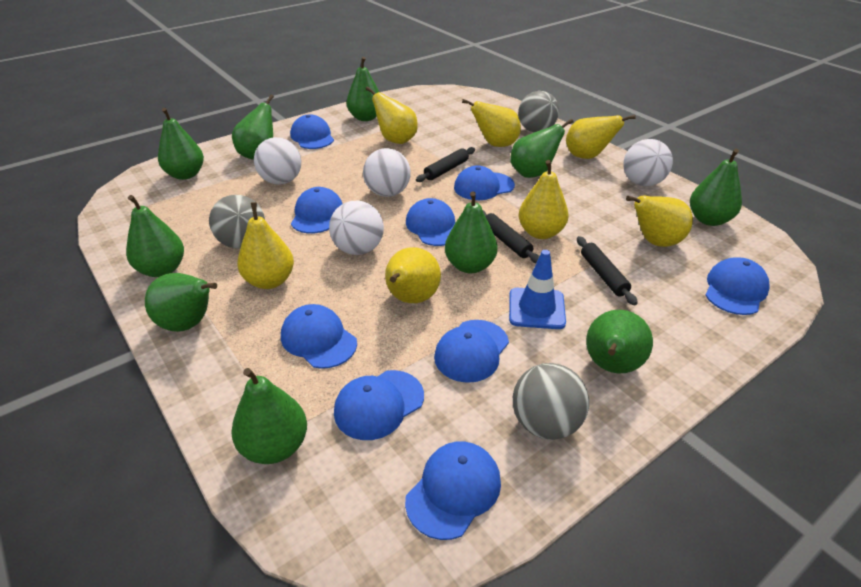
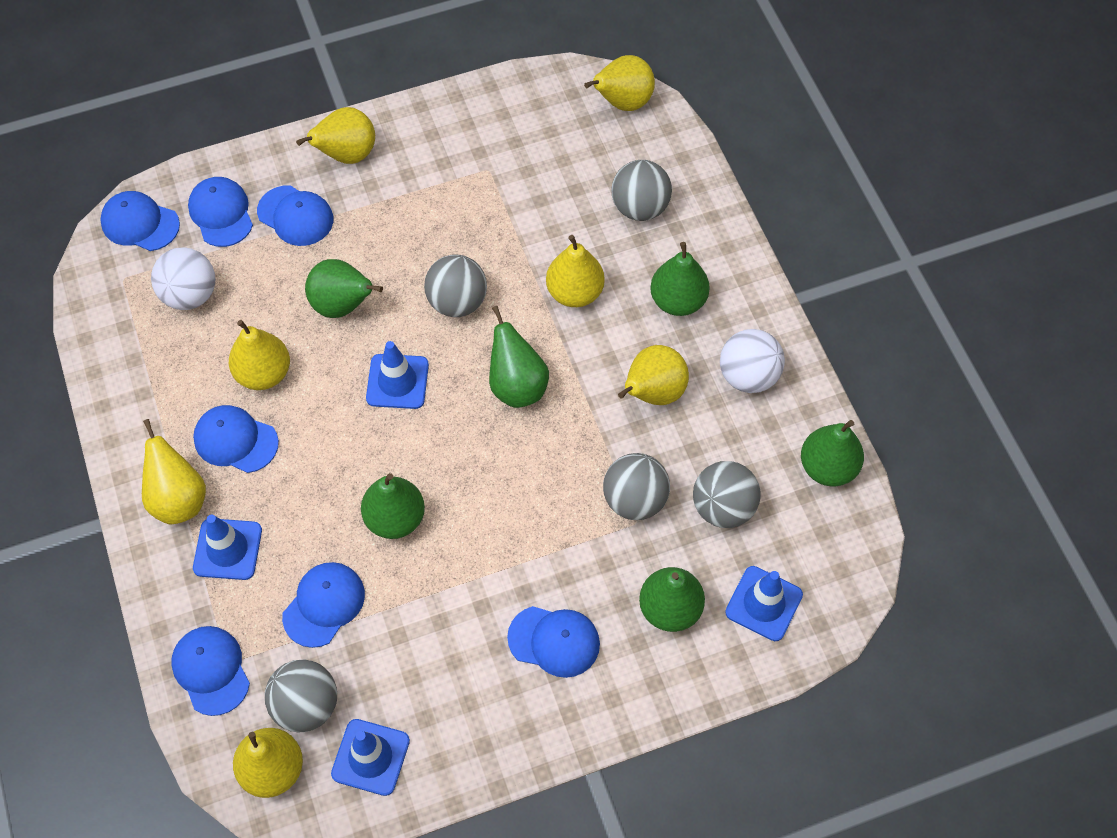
black rolling pin: [416,147,475,182] [483,210,539,263] [577,236,638,305] = 3 -> none = 0
blue cap: [281,304,357,369] [290,114,334,149] [291,187,343,234] [334,370,424,440] [405,441,501,540] [406,198,455,246] [434,320,509,383] [454,165,515,200] [705,257,769,315] = 9 -> [100,191,180,251] [171,626,250,716] [188,177,253,247] [193,405,279,473] [257,185,333,246] [282,562,365,648] [507,606,600,678] = 7
blue traffic cone: [509,250,566,329] = 1 -> [193,515,262,580] [331,719,410,796] [366,341,429,409] [725,566,803,641] = 4
green pear: [126,195,184,277] [145,273,217,332] [158,108,204,180] [231,368,307,464] [232,94,274,160] [347,57,379,121] [445,191,498,273] [510,119,574,178] [586,310,653,373] [690,149,742,226] = 10 -> [305,259,383,318] [361,473,425,539] [489,306,549,408] [639,567,705,632] [650,242,710,316] [801,420,864,486] = 6
grey ball: [209,195,265,248] [513,363,589,440] [518,91,559,132] = 3 -> [265,659,337,732] [424,255,487,317] [603,453,670,520] [611,160,672,221] [693,461,761,528] = 5
white ball: [254,137,301,185] [329,201,384,255] [363,148,411,197] [623,139,673,186] = 4 -> [151,247,216,310] [720,329,785,393] = 2

